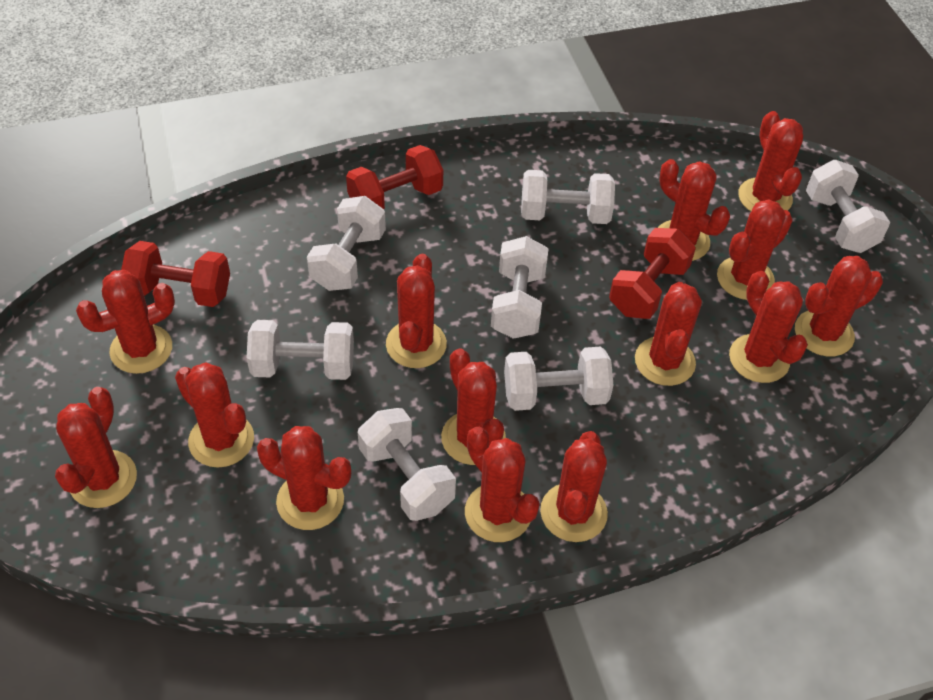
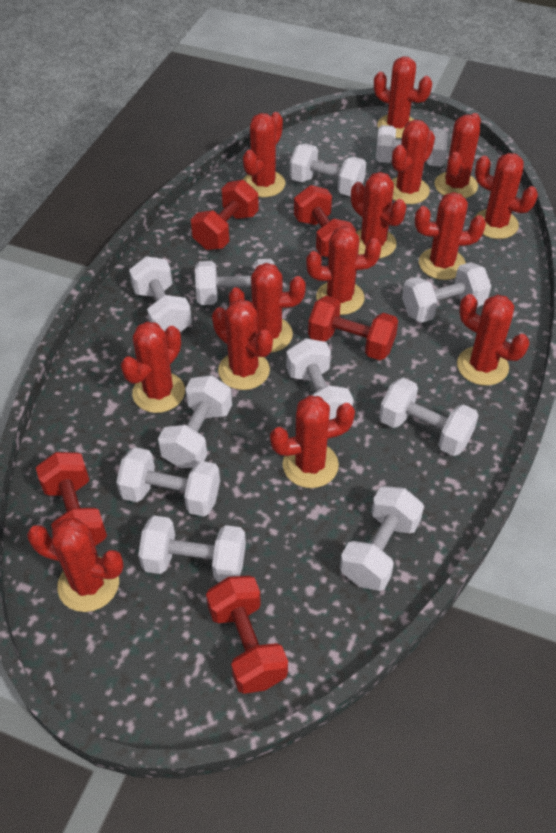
red dumbbell: [121,241,230,307] [346,145,443,209] [609,228,696,319] = 3 -> [36,452,107,546] [191,180,259,250] [206,576,288,694] [294,185,356,257] [308,296,398,360] = 5
white dumbbell: [247,320,354,380] [307,196,386,291] [358,408,456,521] [491,236,548,339] [504,347,614,411] [521,170,615,224] [806,160,890,253] = 7 -> [117,447,220,517] [129,256,192,332] [138,516,246,582] [158,375,232,468] [195,259,275,305] [286,338,353,420] [290,144,366,196] [340,486,424,591] [376,125,448,166] [379,378,479,456] [402,262,491,323] = 11

